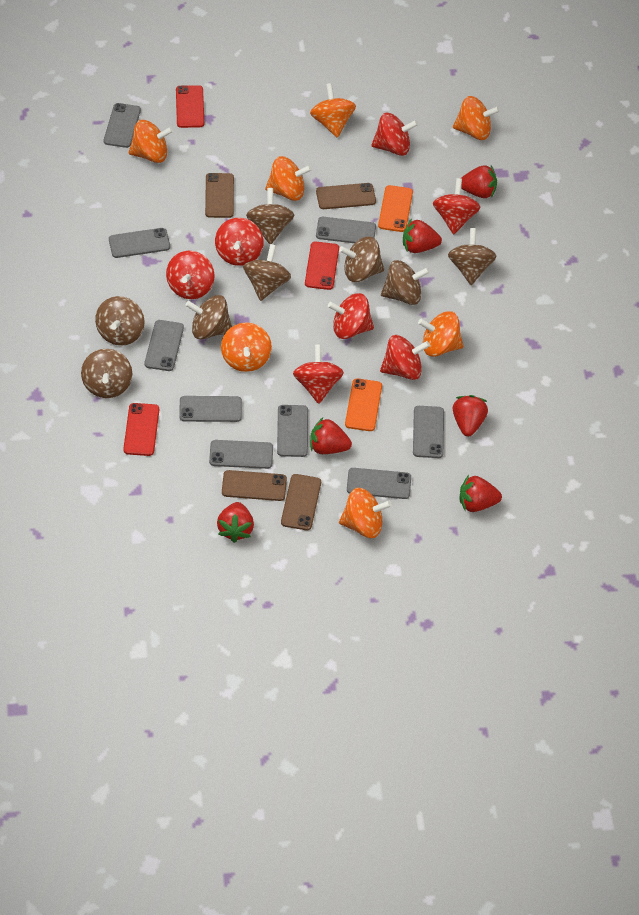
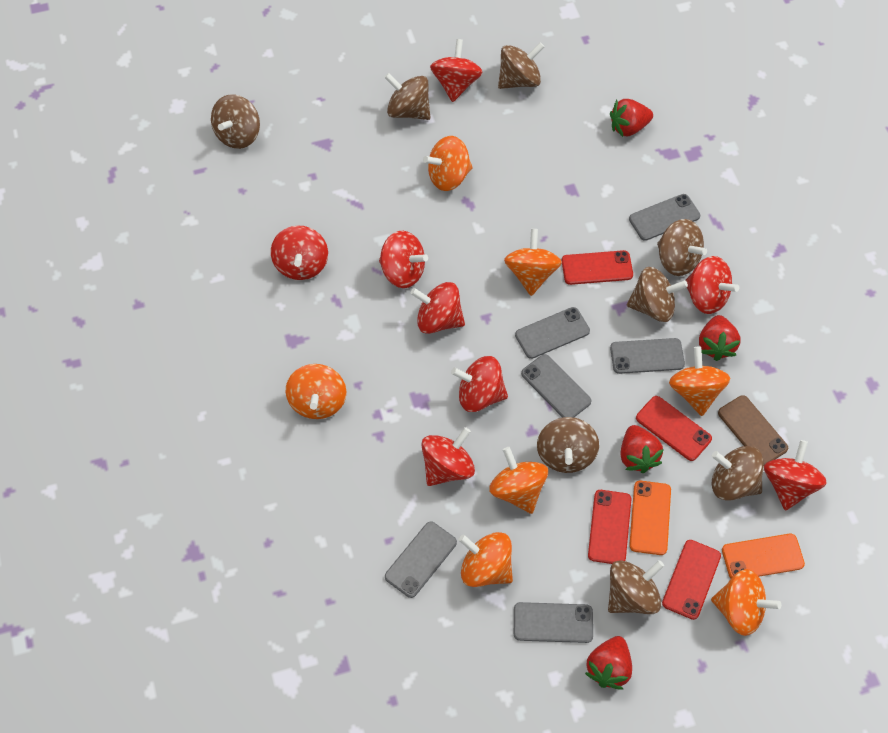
brown phone: [205,173,234,218] [222,470,287,501] [281,474,321,530] [316,183,376,209] = 4 -> [718,395,788,465] = 1
grey phone: [104,103,141,148] [109,228,170,258] [145,320,184,371] [179,396,242,422] [209,440,273,469] [277,405,308,457] [316,217,376,243] [347,468,411,499] [413,406,444,458] = 9 -> [385,522,457,598] [514,602,593,643] [515,307,590,359] [521,354,591,417] [610,338,685,374] [629,194,700,241] = 6
red phone: [123,403,159,456] [176,85,204,128] [305,242,339,290] = 3 -> [562,250,633,285] [588,490,632,564] [636,396,712,461] [662,540,721,620] = 4
red spinning top: [166,251,214,299] [215,218,264,266] [293,344,344,404] [328,293,374,339] [371,113,418,156] [380,335,430,380] [433,178,481,234] = 7 -> [271,225,328,280] [379,231,428,288] [410,282,465,334] [422,427,475,486] [430,39,483,102] [451,356,508,412] [686,256,739,314] [764,440,827,511] = 8
red strawberry: [217,502,254,543] [310,417,352,454] [403,219,442,253] [452,395,488,436] [460,475,502,512] [461,165,497,198] = 6 -> [585,636,632,690] [610,99,653,137] [621,425,664,473] [699,315,741,361] = 4

